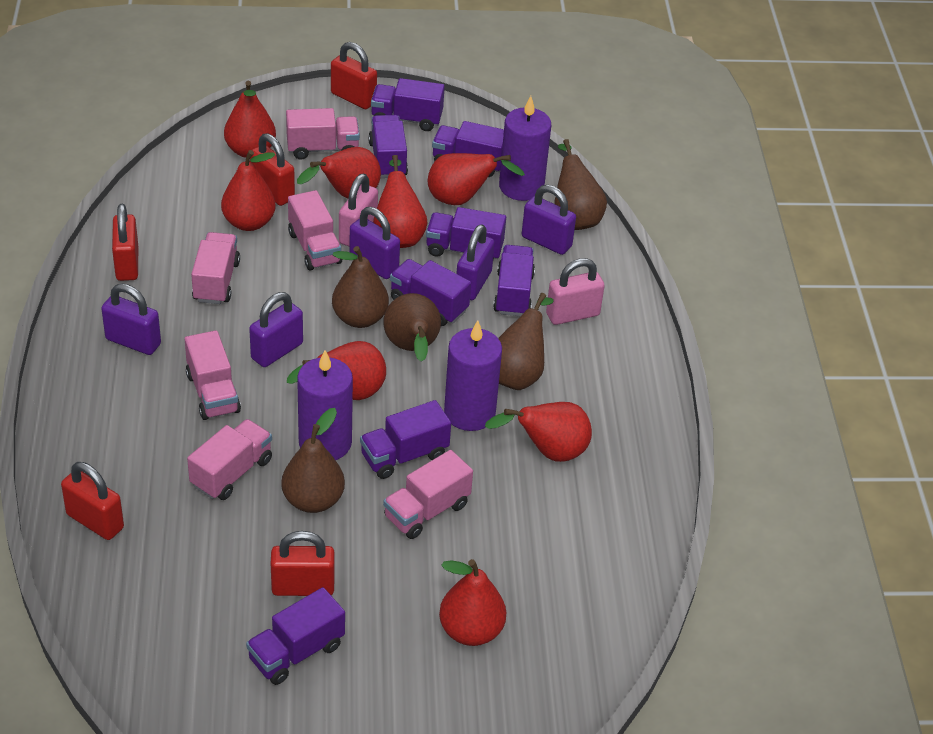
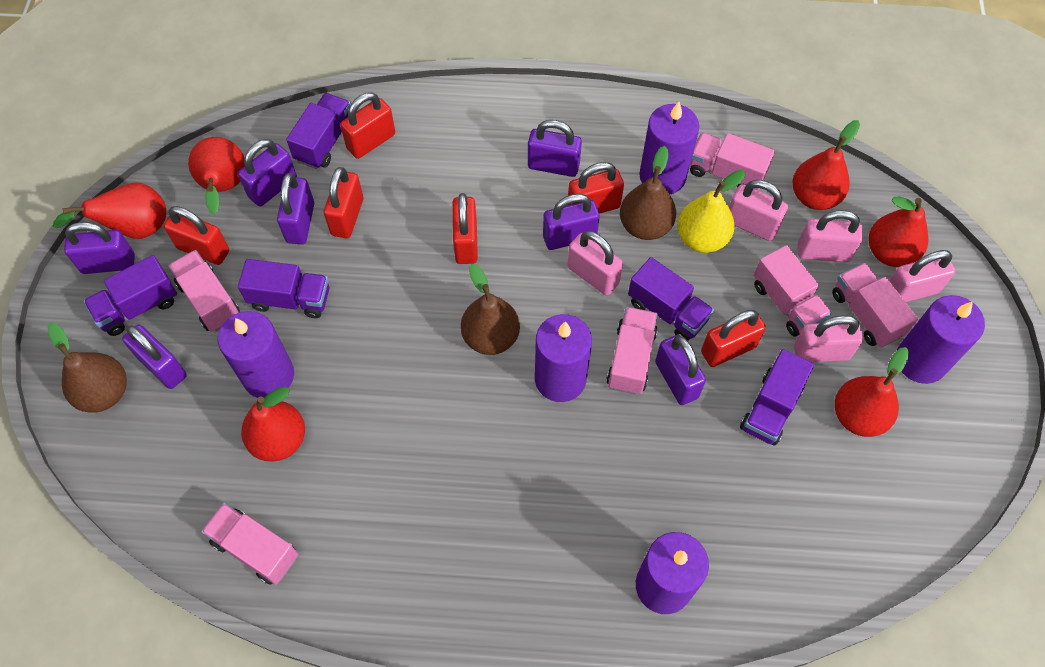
brown pear: [281,408,345,513] [332,246,389,328] [383,293,441,362] [498,293,554,390] [554,139,607,230] = 5 -> [48,322,127,413] [461,264,520,355] [620,146,676,240] = 3
pink padlock: [339,174,378,247] [546,258,605,325] = 2 -> [568,231,623,295] [729,180,788,241] [794,315,863,363] [798,210,863,262] [889,250,956,302] = 5
purple candle: [297,350,353,460] [444,320,502,431] [499,96,551,201] = 3 -> [218,311,294,398] [535,314,592,402] [636,532,709,614] [639,102,699,194] [897,295,985,384] = 5
purple padlock: [101,284,161,355] [249,292,303,367] [349,207,400,279] [456,224,495,300] [522,185,576,255] = 5 -> [64,222,135,274] [122,325,187,389] [238,139,297,206] [277,173,314,244] [528,120,582,177] [543,194,600,250] [655,335,706,405] = 7
purple truck: [246,587,345,685] [360,400,451,479] [368,115,408,178] [371,78,445,131] [390,259,471,326] [426,207,506,260] [432,121,504,177] [493,245,535,316] = 8 -> [84,255,177,336] [238,259,329,318] [286,93,351,169] [628,257,714,341] [740,349,814,445] = 5
red padlock: [61,462,124,540] [112,204,138,281] [250,133,295,206] [271,531,335,596] [331,42,377,109] = 5 -> [164,206,229,265] [324,167,364,238] [340,92,395,159] [452,193,478,264] [568,162,624,214] [701,310,766,367] = 6
red pear: [221,150,276,231] [224,81,276,158] [287,341,386,400] [297,147,381,199] [373,155,427,248] [428,153,525,205] [439,559,506,646] [485,402,592,462] = 8 -> [53,183,166,239] [188,137,245,215] [241,387,305,462] [793,120,860,210] [835,347,909,437] [869,196,929,267] = 6
yellow pear: none = 0 -> [677,170,745,253] = 1

